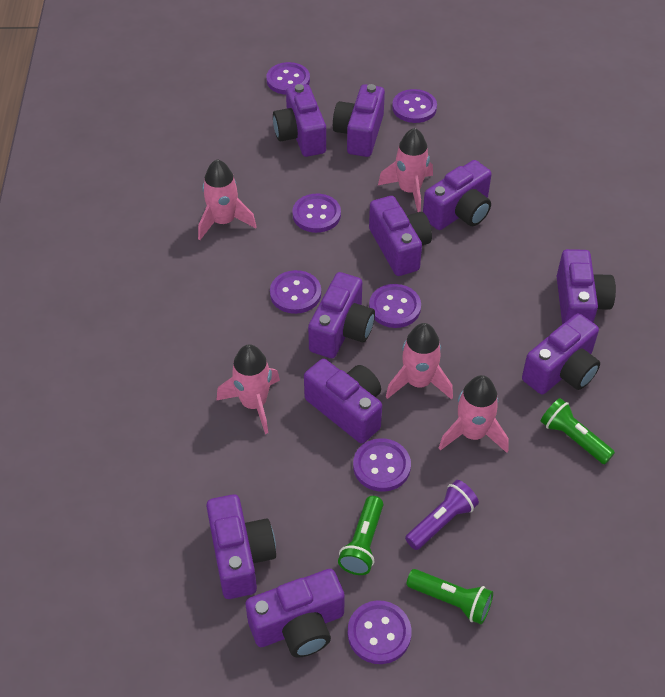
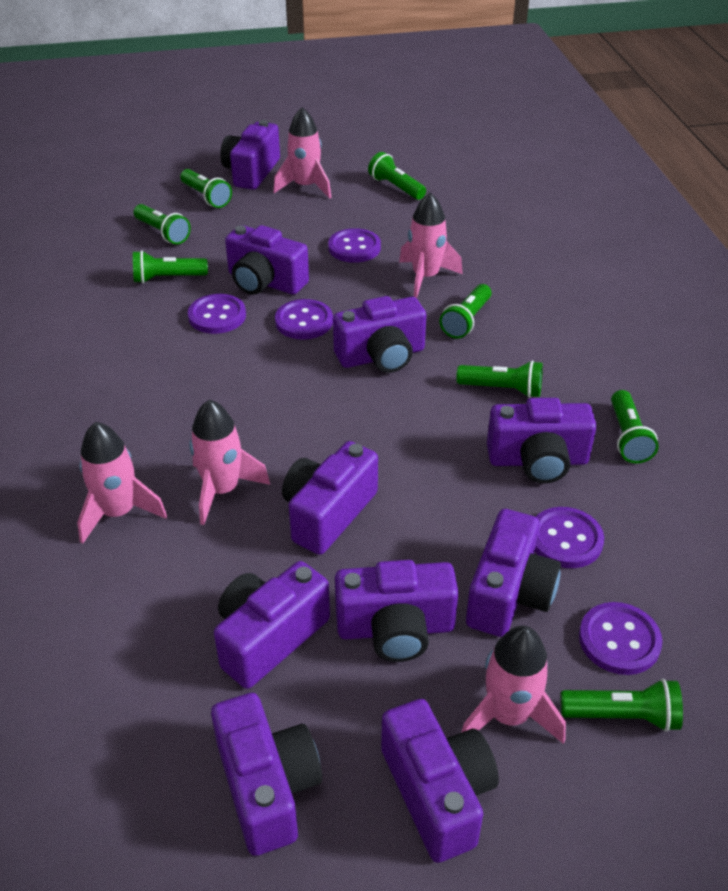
green flashlight: [338,496,383,575] [406,569,493,624] [541,398,615,464] = 3 -> [133,250,208,283] [134,204,191,244] [180,169,232,208] [368,152,426,200] [440,284,492,339] [456,360,543,398] [561,679,683,732] [611,390,659,464] = 8
purple button: [266,62,310,95] [270,270,321,314] [292,194,341,233] [348,600,412,664] [353,438,411,492] [369,284,421,328] [392,89,437,123] = 7 -> [188,294,246,334] [275,299,333,340] [328,228,381,263] [535,507,604,568] [579,602,663,675] = 5
purple flashlight: [405,480,479,550] = 1 -> none = 0

